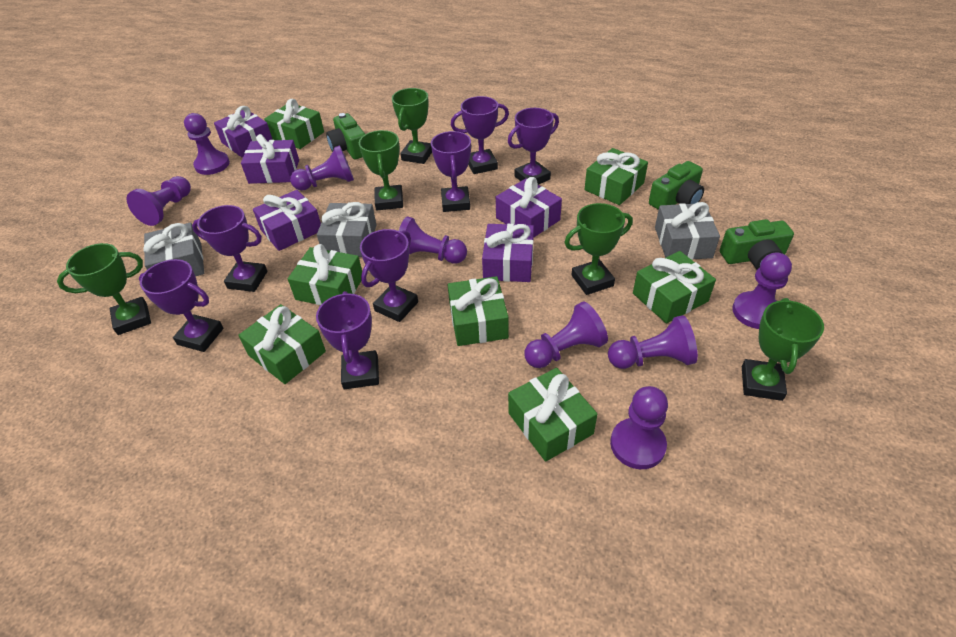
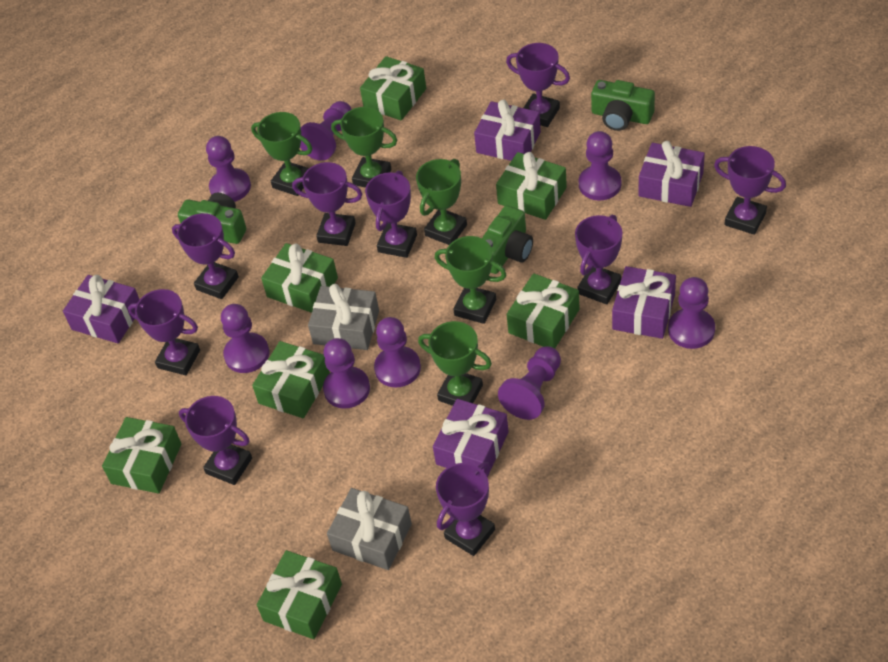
grey gift: [143,222,204,276] [317,202,376,257] [655,202,720,260] = 3 -> [308,284,379,350] [327,488,412,570] = 2
purple trophy: [139,259,224,352] [192,205,268,292] [316,291,379,389] [360,229,418,322] [431,131,471,212] [451,96,509,174] [508,108,559,185] = 7 -> [128,289,200,375] [172,213,239,299] [179,396,252,485] [292,162,362,246] [365,171,417,258] [436,462,495,556] [506,43,570,127] [575,215,622,305] [714,146,786,235] = 9

